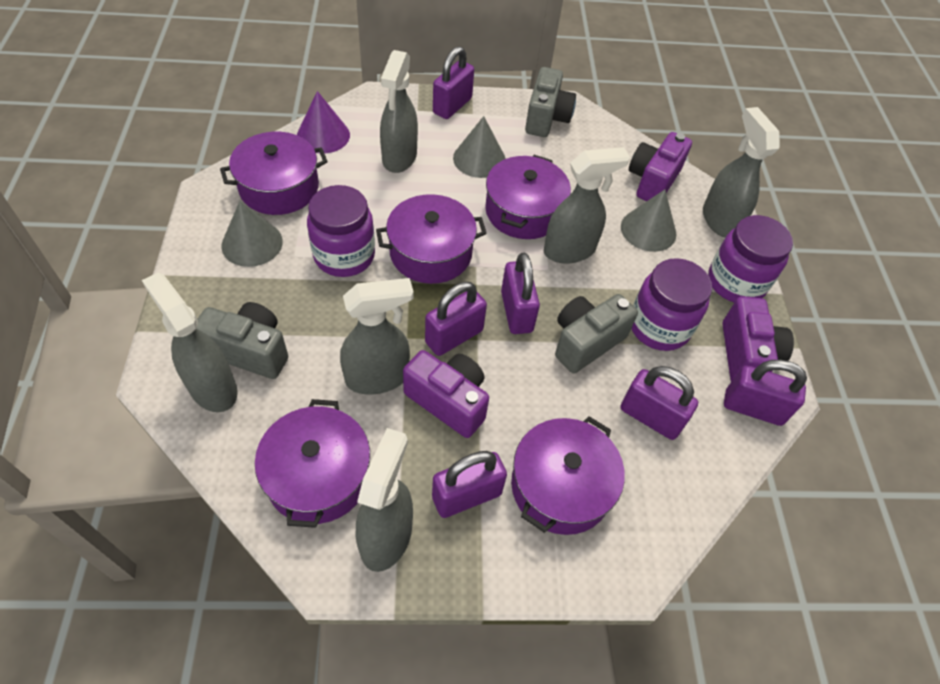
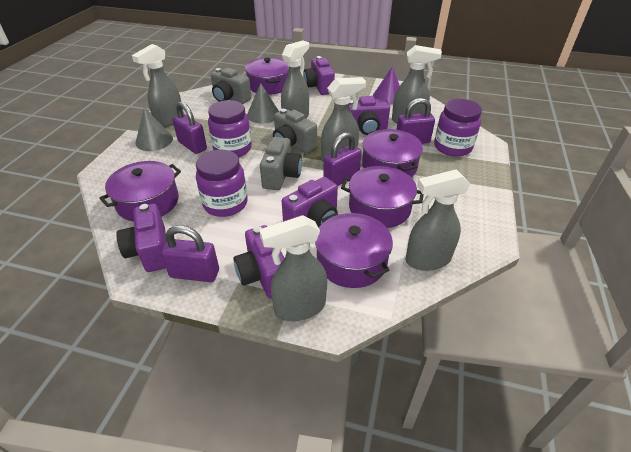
grey cone: [221,201,283,267] [453,116,506,178] [621,190,676,252] = 3 -> [135,108,173,151] [247,83,279,124] = 2
purple camera: [403,350,489,438] [629,132,692,201] [722,296,794,382] = 3 -> [116,204,166,272] [233,225,284,299] [282,177,338,228] [303,56,335,95] [349,96,390,135] = 5
purple padlock: [425,282,487,356] [432,451,507,518] [433,46,474,119] [501,253,540,334] [621,366,698,440] [724,360,807,426] = 6 -> [161,225,219,282] [172,101,207,154] [323,132,362,186] [396,98,435,144] = 4

